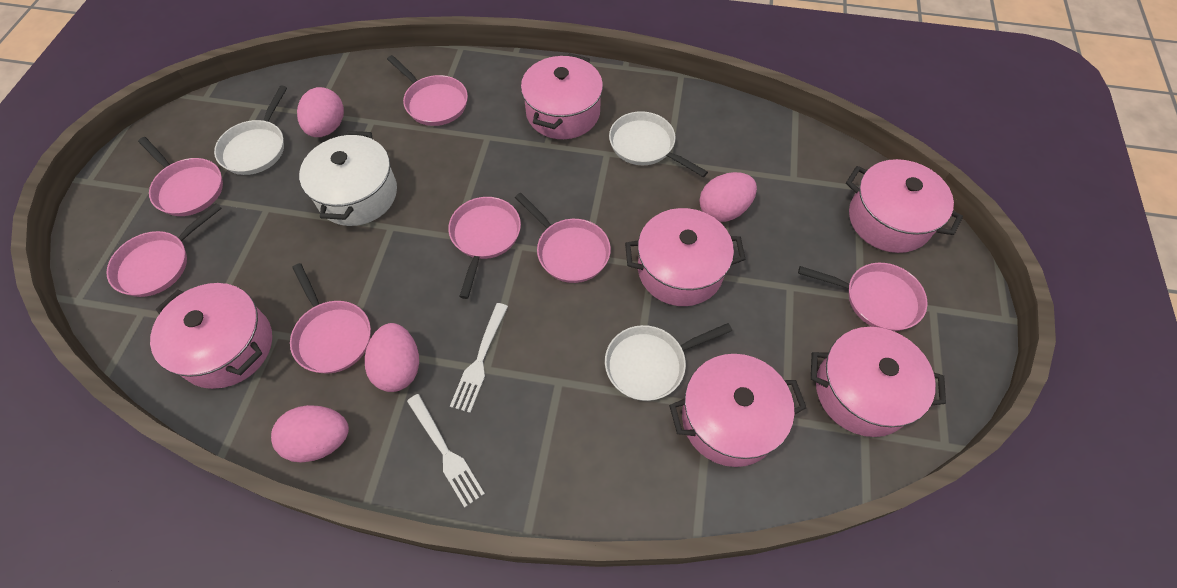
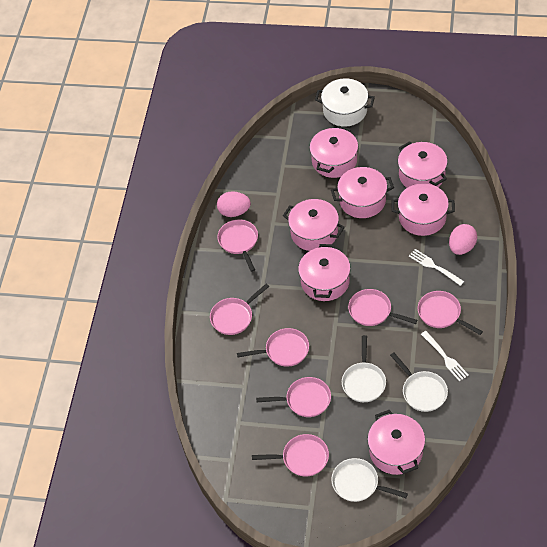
pink egg: [271,405,349,463] [297,87,344,137] [365,323,419,392] [699,172,757,222] = 4 -> [217,191,251,217] [449,224,477,255] = 2
pink pot: [150,283,272,389] [521,53,603,139] [625,208,745,306] [669,354,806,467] [811,327,946,437] [846,159,963,253] = 6 -> [283,199,345,251] [298,244,351,301] [310,126,358,178] [331,167,394,218] [367,410,425,475] [391,183,455,236] [398,141,448,188] = 7

